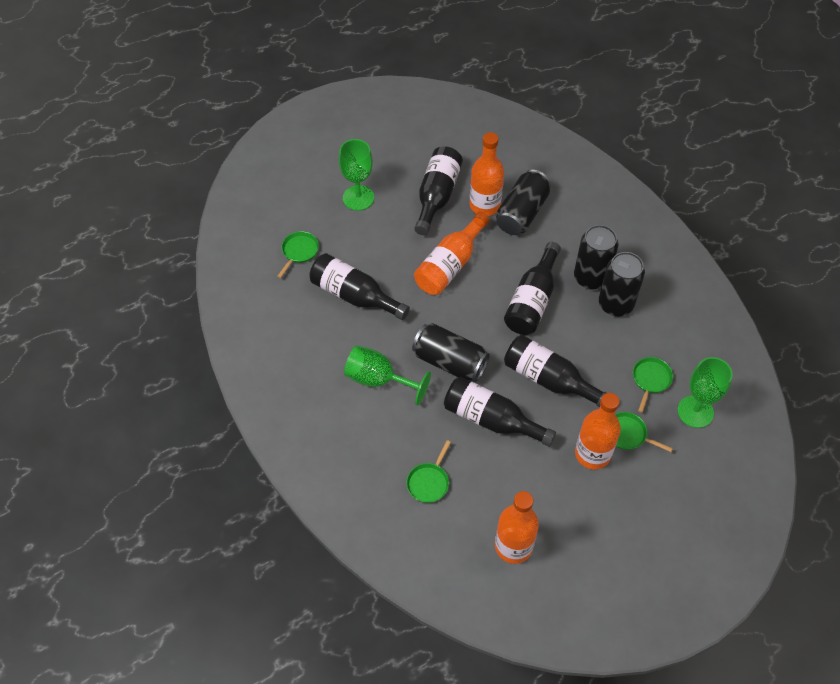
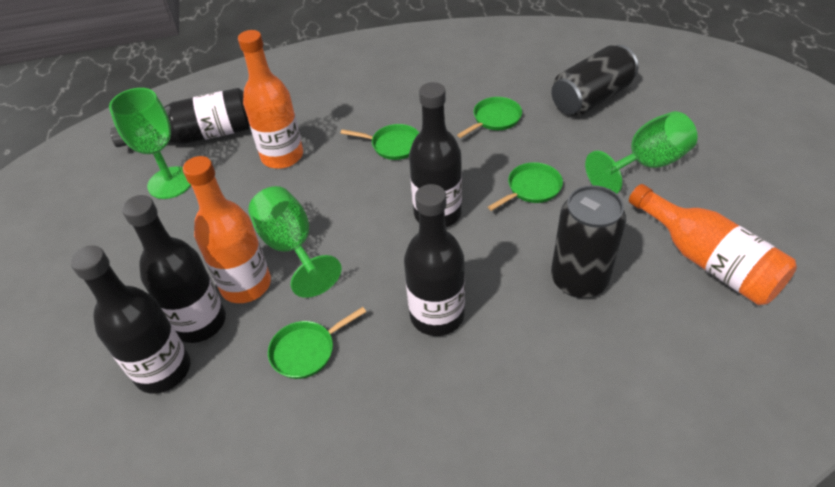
black can: [412,323,490,382] [496,170,551,235] [574,225,618,290] [599,252,645,317] = 4 -> [551,45,638,116] [551,185,626,298] = 2
orange bottle: [414,212,489,295] [470,132,504,216] [495,491,539,564] [575,393,621,469] = 4 -> [183,156,271,303] [238,30,303,169] [629,184,797,305] = 3

